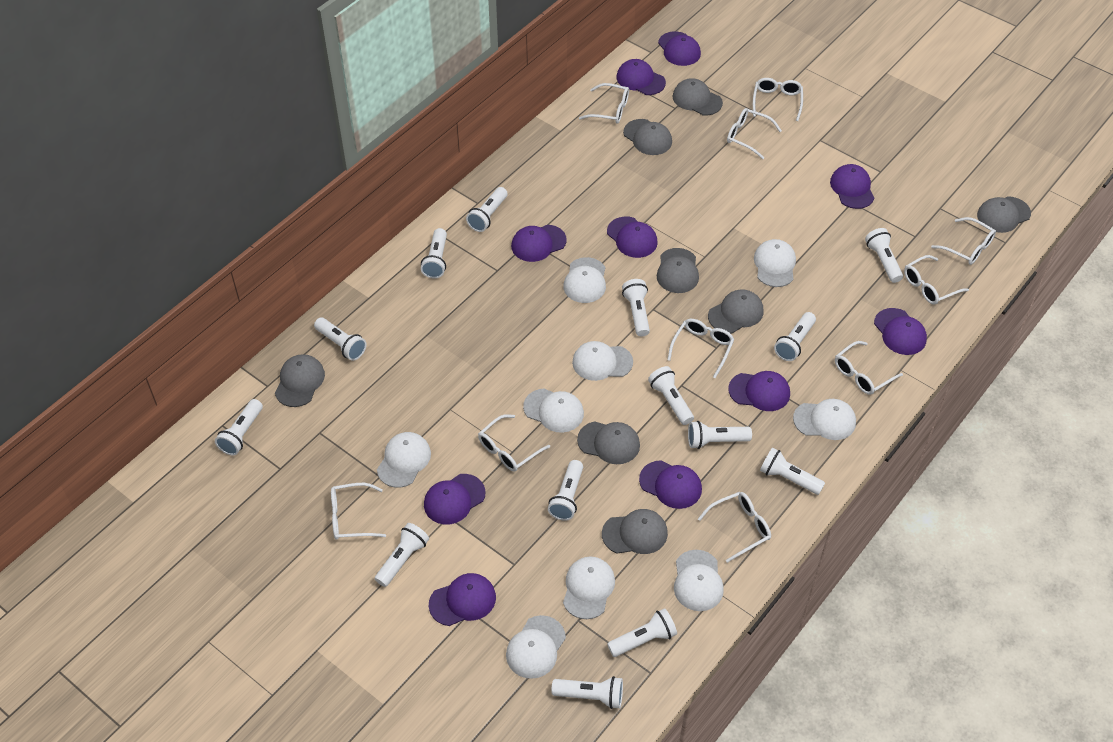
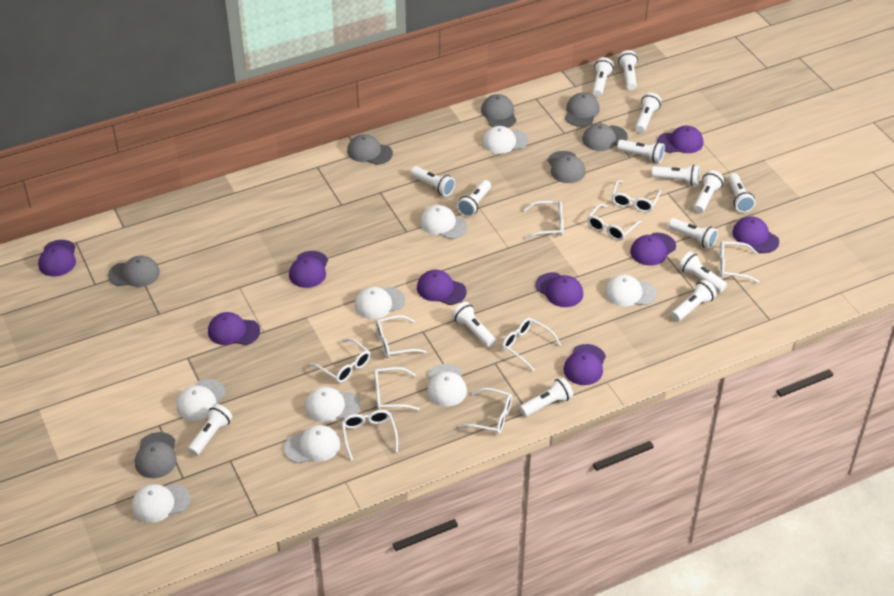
grey cap: [275,354,325,407] [577,421,640,464] [602,509,668,554] [623,119,672,155] [657,248,699,293] [673,78,723,115] [708,289,764,334] [977,196,1031,233] = 8 -> [108,256,160,287] [135,432,177,478] [347,134,393,165] [481,94,517,128] [548,151,585,183] [565,93,600,127] [582,123,628,151] = 7
purple cap: [424,474,485,525] [429,573,496,626] [511,225,567,262] [607,217,658,258] [616,59,666,95] [639,460,702,509] [658,31,701,66] [728,371,790,411] [830,164,874,209] [874,308,927,355] = 10 -> [38,240,76,277] [208,312,260,345] [289,251,328,288] [417,270,467,305] [536,272,583,307] [564,344,606,385] [630,232,676,266] [657,126,703,153] [732,216,779,253] = 9
white flashlight: [215,399,263,455] [314,318,367,361] [375,523,429,587] [421,228,447,279] [466,187,508,232] [548,460,583,521] [551,676,623,709] [607,608,677,657] [622,279,650,337] [648,366,694,425] [688,421,752,449] [760,448,825,495] [774,312,816,361] [865,228,903,283] = 14 -> [188,404,232,456] [411,166,455,196] [452,302,496,347] [457,180,491,217] [520,377,573,417] [592,57,614,97] [617,140,665,163] [618,50,638,90] [635,92,661,133] [652,164,700,186] [668,218,718,249] [671,280,717,321] [679,251,727,292] [694,170,724,213] [728,173,756,212] = 15

